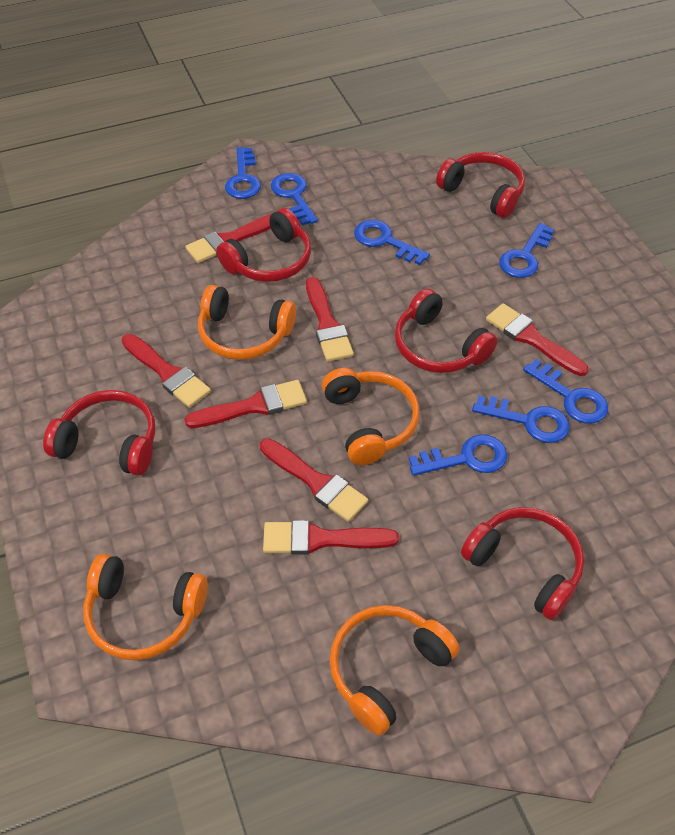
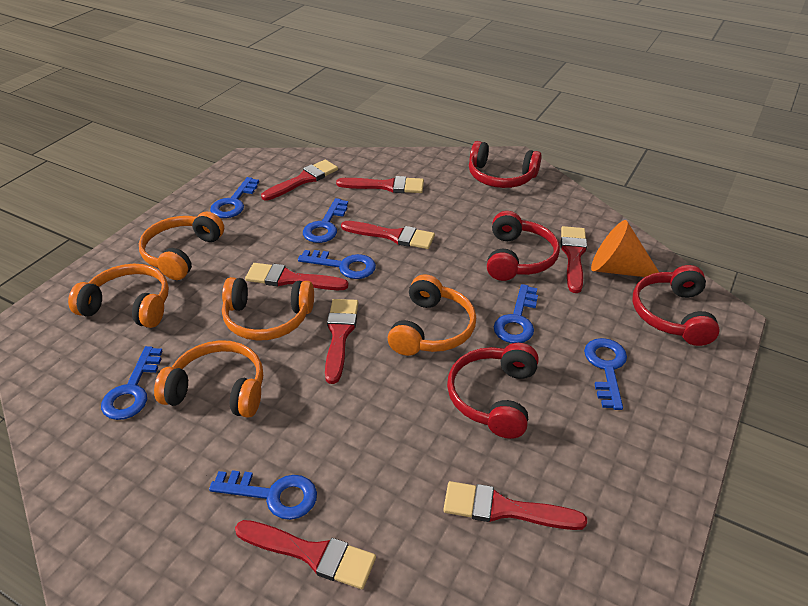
orange cone: none = 0 -> [591,220,659,277] = 1
orange headphones: [84,554,208,660] [198,285,296,360] [322,368,420,465] [330,605,460,736] = 4 -> [68,264,169,328] [139,211,224,280] [154,340,263,418] [222,277,314,341] [388,274,476,356] = 5
red brush: [121,334,211,408] [185,213,272,263] [185,380,307,428] [260,438,368,522] [263,520,399,554] [306,277,354,362] [486,303,589,376] = 7 -> [235,520,376,589] [245,263,349,290] [261,159,338,201] [325,299,358,384] [336,176,424,193] [341,221,435,249] [443,481,587,530] [561,226,587,293] = 8
red headphones: [43,390,155,476] [216,208,311,282] [395,288,497,373] [436,152,525,218] [461,507,584,620] = 5 -> [447,343,539,439] [469,141,542,188] [487,211,560,281] [632,265,720,346] = 4

